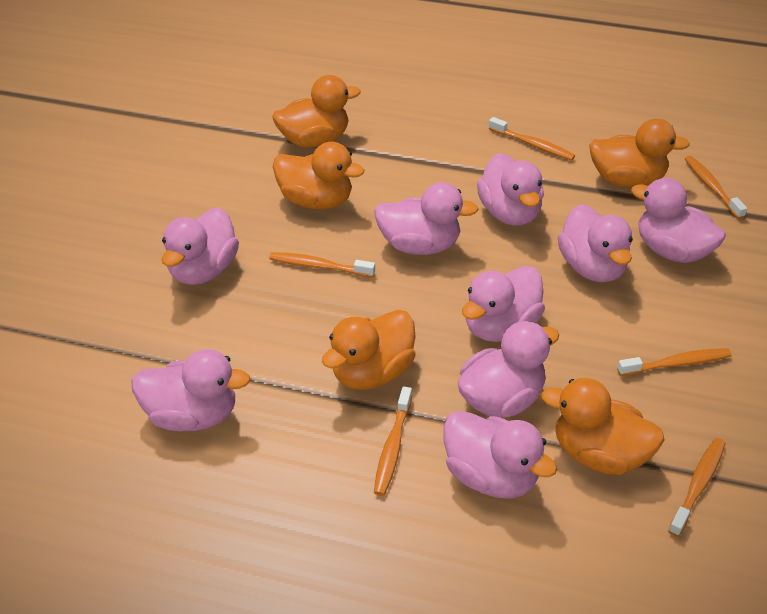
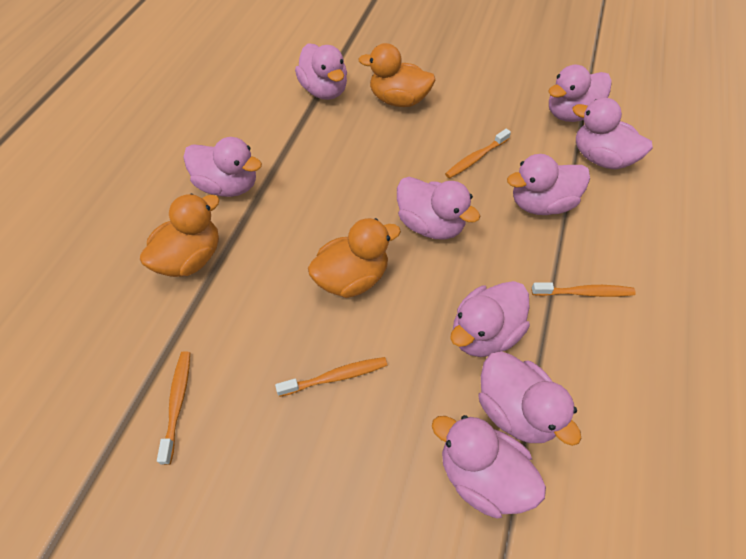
orange duck: [273,75,360,147] [273,142,364,209] [322,310,416,390] [541,378,664,475] [589,118,690,187] = 5 -> [140,194,220,277] [308,218,401,298] [359,43,435,107] = 3
orange toothbrush: [269,252,375,277] [374,386,412,496] [489,117,575,161] [617,348,732,376] [668,438,726,537] [685,156,747,219] = 6 -> [157,351,190,465] [275,357,387,397] [445,129,511,178] [531,282,636,297] = 4

